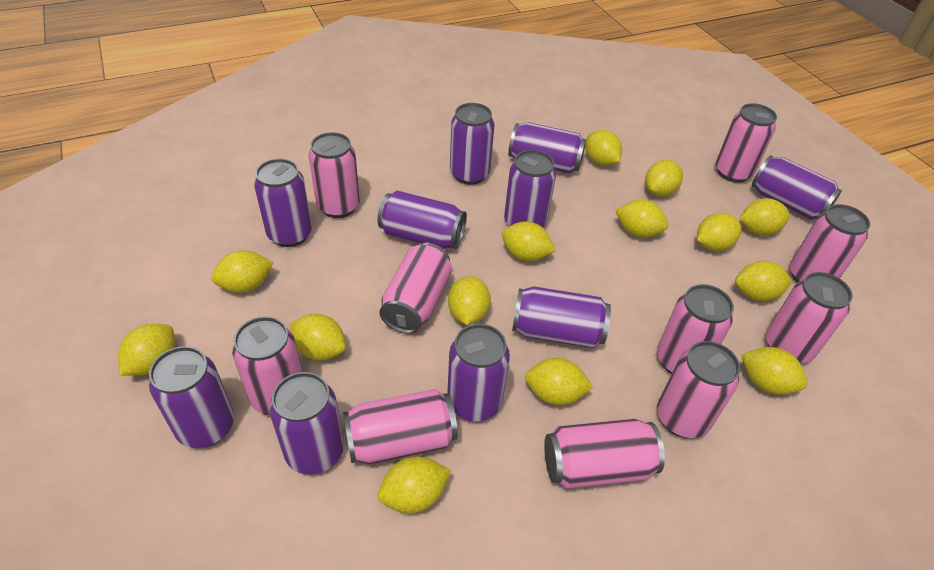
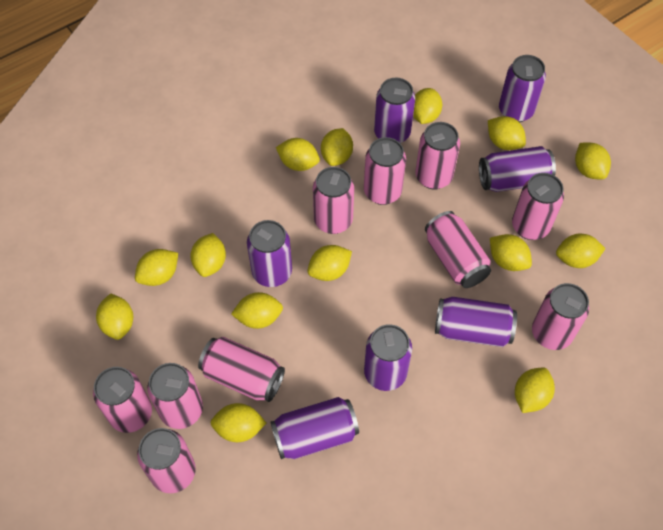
purple can: [149,346,234,448] [254,159,312,247] [270,372,344,475] [377,191,467,249] [447,324,510,422] [450,103,494,185] [504,150,556,228] [508,122,586,174] [512,286,611,348] [752,155,842,220] = 10 -> [247,220,292,287] [270,397,359,459] [364,324,412,391] [374,78,415,143] [435,297,517,347] [479,146,556,192] [499,55,546,122] = 7

